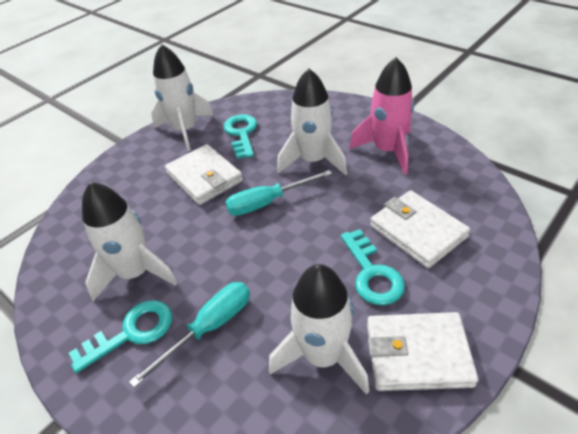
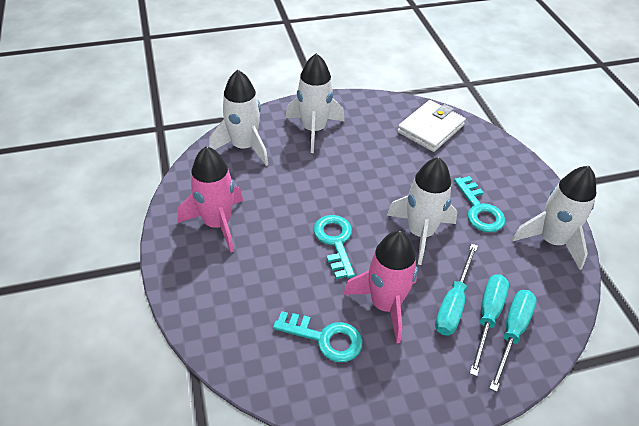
pink rocket: [349,57,414,175] = 1 -> [178,146,243,252] [343,231,418,343] = 2
turquoise screwdriver: [129,282,250,388] [225,170,332,216] = 2 -> [435,244,478,336] [470,274,509,376] [489,290,537,392] = 3
white wallet: [165,144,243,205] [367,312,478,391] [370,190,470,268] = 3 -> [397,100,466,152] = 1

